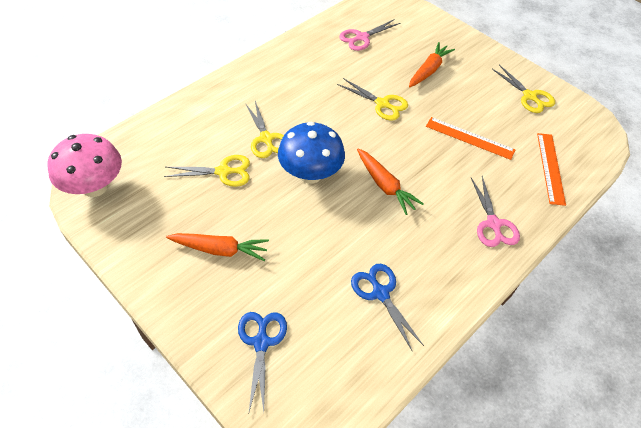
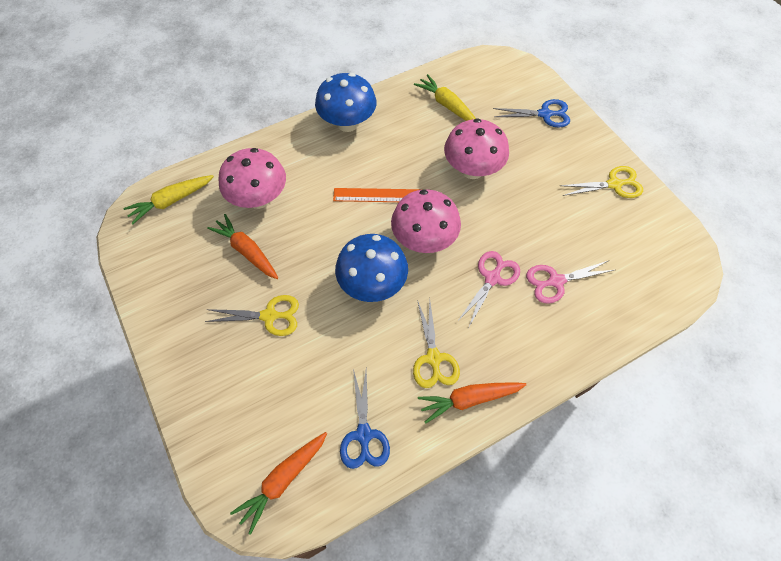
blue mushroom: [278,122,345,184] = 1 -> [315,73,377,132] [335,234,408,302] = 2
orange ruler: [426,117,515,160] [537,133,566,206] = 2 -> [333,188,425,202] = 1
pink mushroom: [47,134,122,197] = 1 -> [219,148,286,209] [391,189,461,253] [444,118,509,179] = 3
yellow carrot: none = 0 -> [123,175,214,224] [414,74,476,121] = 2
yellow scissors: [164,155,250,187] [245,101,284,158] [337,78,408,121] [492,65,555,113] = 4 -> [205,295,299,336] [413,300,460,388] [560,166,643,198] = 3

